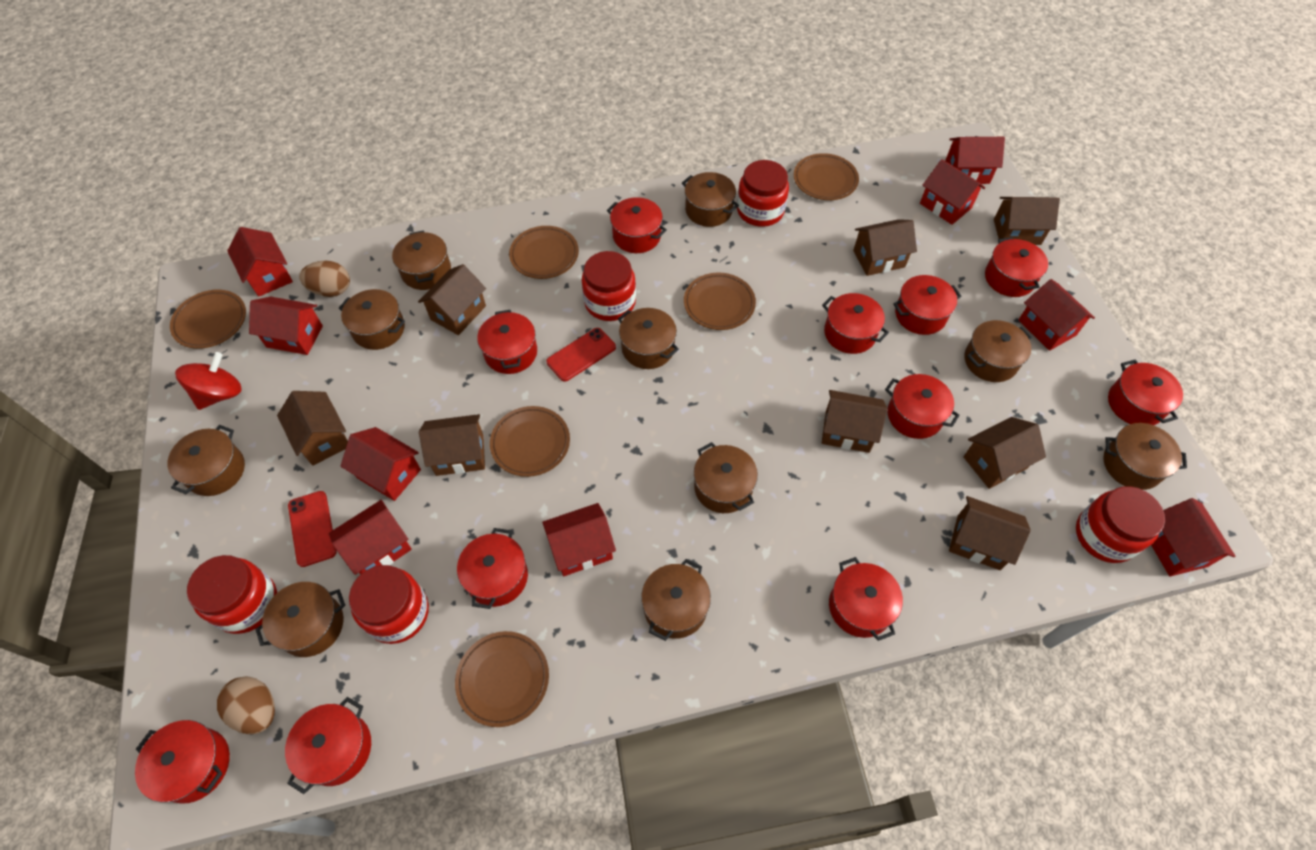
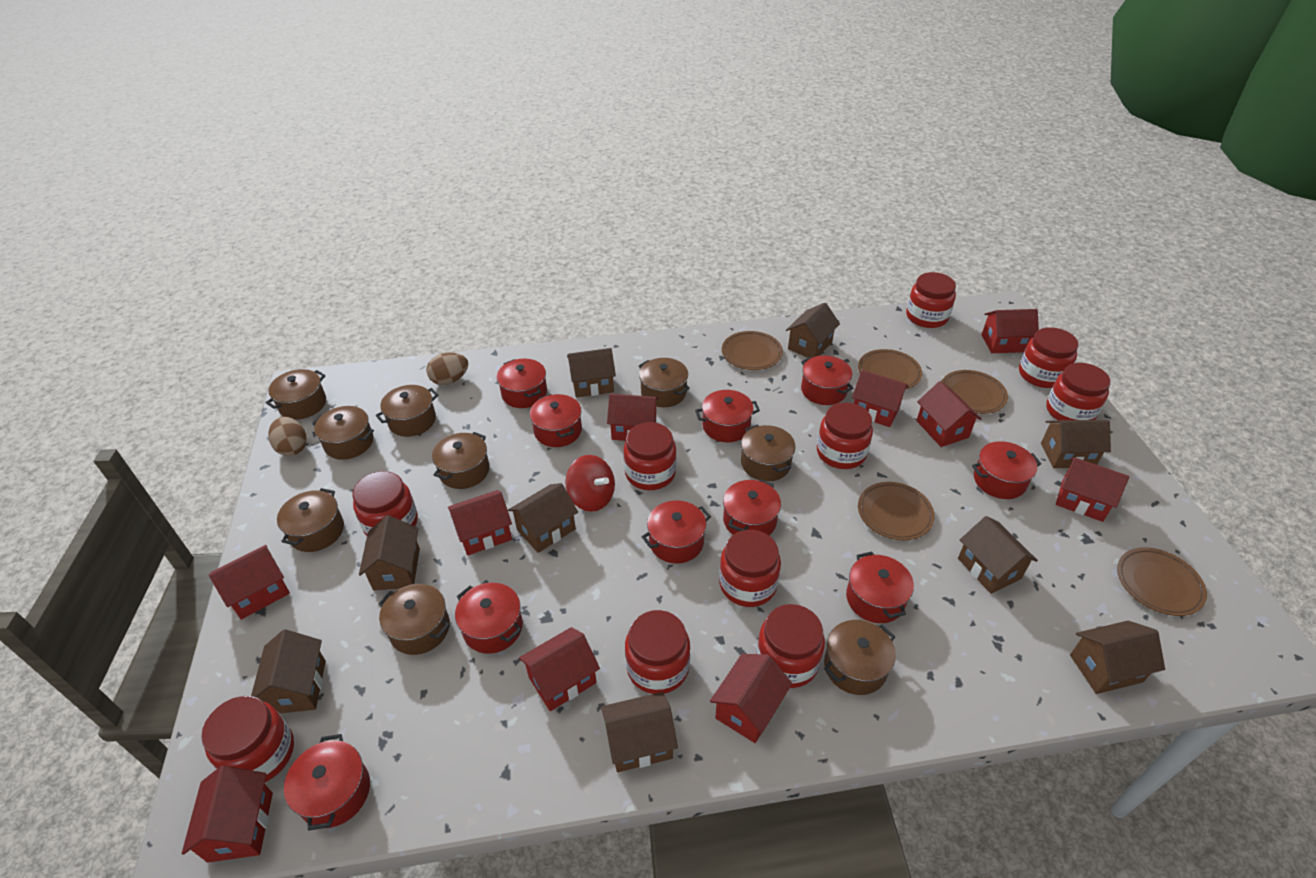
brown house: [277,391,348,466] [418,264,486,335] [419,414,485,476] [822,390,887,453] [853,219,917,276] [949,496,1031,570] [963,417,1046,489] [994,197,1060,245] = 8 -> [251,629,326,714] [359,515,420,590] [508,483,578,553] [567,348,616,398] [601,692,678,772] [786,303,840,358] [958,516,1038,594] [1041,420,1111,468] [1070,621,1165,694] = 9
brown plate: [170,290,246,349] [455,631,549,727] [490,406,570,477] [509,226,579,279] [684,273,756,330] [794,153,859,200] = 6 -> [722,331,783,370] [858,349,922,390] [858,482,935,540] [941,370,1008,414] [1117,547,1207,616] = 5
brown pot: [167,425,245,496] [255,582,345,657] [339,289,405,350] [392,230,451,290] [618,308,679,369] [641,559,711,641] [682,172,739,227] [694,442,758,513] [964,320,1032,382] [1103,423,1187,490] = 10 -> [266,369,326,420] [277,488,344,552] [312,406,374,460] [376,385,439,437] [378,584,450,655] [432,432,490,489] [639,358,690,407] [741,424,796,481] [824,620,896,695] = 9
red house: [227,227,293,297] [249,297,323,355] [329,500,412,575] [341,427,421,501] [542,503,616,576] [920,159,985,225] [945,137,1005,184] [1019,279,1095,351] [1151,498,1235,576] = 9 -> [182,765,273,863] [209,545,290,620] [448,490,512,556] [519,627,600,711] [607,394,659,441] [710,654,792,743] [852,370,909,427] [917,381,981,447] [982,309,1039,353] [1056,458,1129,522] = 10
red jar: [187,555,277,634] [349,565,429,644] [582,251,636,321] [737,160,789,227] [1076,486,1165,563] = 5 -> [201,696,294,782] [352,471,418,536] [624,422,676,490] [625,610,690,694] [719,530,781,607] [756,604,825,688] [817,403,873,469] [906,272,956,328] [1019,327,1079,388] [1046,363,1111,420] = 10
red phone: [288,491,337,567] [546,328,616,382] = 2 -> none = 0
red pot: [135,720,230,804] [285,697,371,794] [457,528,528,609] [477,310,537,374] [607,197,667,253] [822,293,889,354] [829,557,903,641] [885,374,960,439] [893,275,961,335] [985,237,1048,297] [1108,360,1183,425] = 11 -> [284,734,370,830] [455,583,523,654] [497,359,547,408] [530,394,582,447] [642,500,711,564] [695,390,760,442] [723,479,781,535] [801,355,853,405] [846,551,914,623] [972,441,1041,499] = 10

